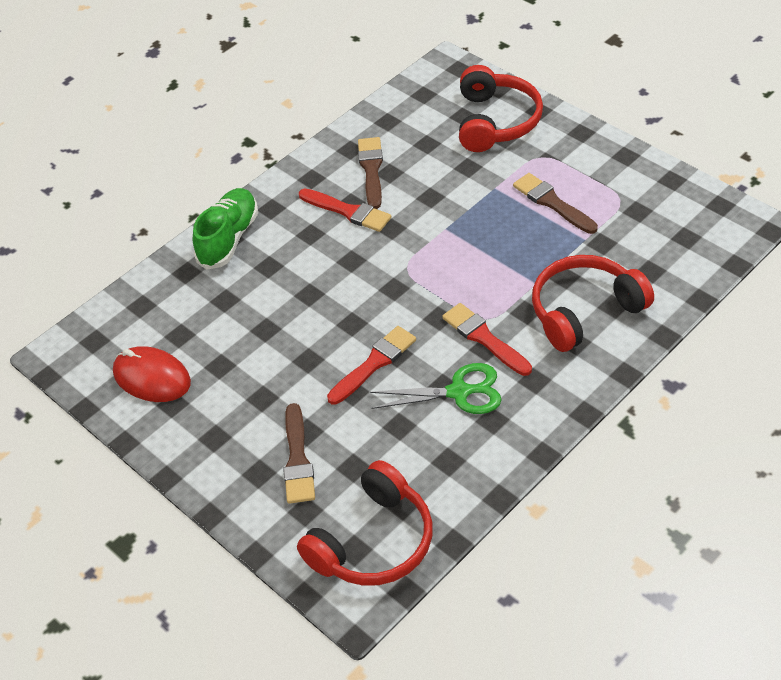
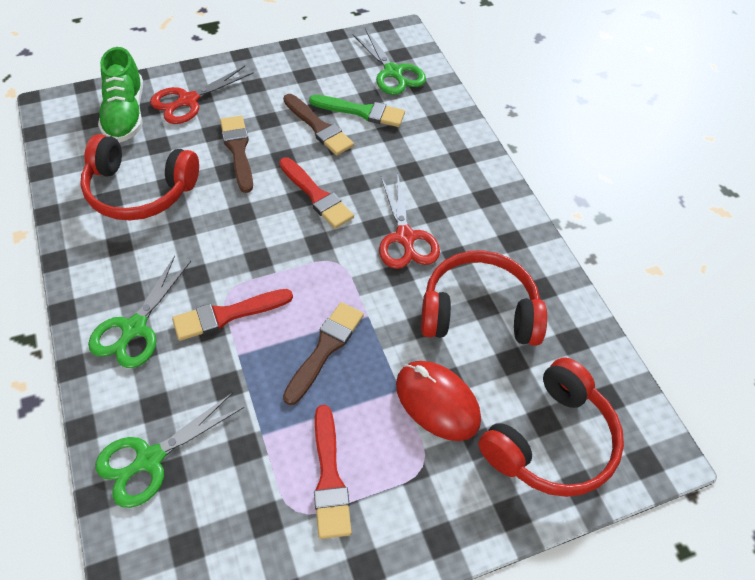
green brush: none = 0 -> [309,95,405,127] = 1
green scissors: [370,363,501,414] = 1 -> [88,256,191,368] [95,392,244,508] [352,29,426,95] = 3
red scissors: none = 0 -> [150,66,254,124] [379,176,440,269] = 2

